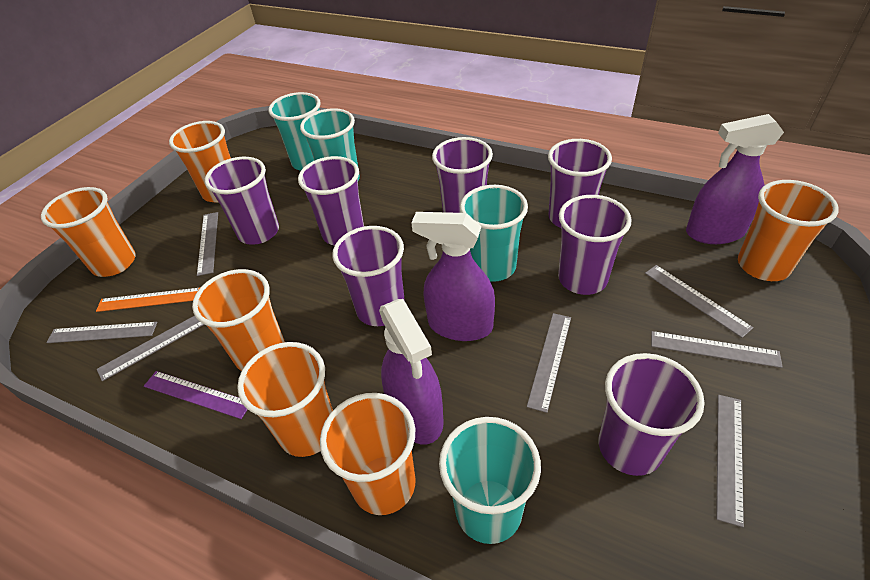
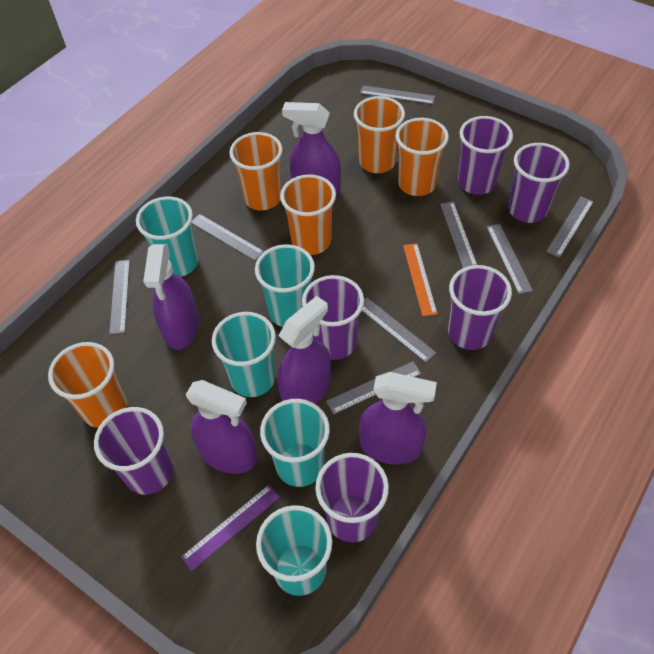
grey ruler: [46,322,157,343] [97,316,205,381] [197,212,218,276] [527,313,571,413] [645,265,753,338] [651,331,782,368] [716,395,744,527] = 7 -> [109,260,130,334] [191,214,264,261] [326,361,421,414] [360,85,435,104] [362,298,436,363] [440,202,477,268] [487,224,533,294] [546,196,594,258] = 8
orange cup: [41,187,136,277] [169,121,231,203] [192,269,285,371] [237,342,333,457] [320,393,415,515] [738,180,839,281] = 6 -> [48,342,127,428] [229,132,283,210] [280,174,336,255] [354,96,405,173] [396,118,449,196] = 5
purple cup: [205,157,279,244] [298,156,364,246] [332,226,405,326] [432,137,493,213] [548,139,612,228] [558,195,632,295] [598,353,705,476] = 7 -> [94,407,173,495] [302,275,364,360] [315,453,389,542] [448,265,512,350] [458,116,513,195] [508,143,570,223] = 6
purple spray bottle: [379,299,444,444] [411,212,495,341] [686,114,784,244] = 3 -> [143,244,199,350] [186,380,257,474] [278,296,331,404] [282,102,341,196] [359,372,437,465] = 5
turquoise cup: [269,92,321,171] [300,108,360,180] [439,417,541,544] [460,185,528,282] = 4 -> [136,196,198,277] [212,312,276,397] [255,244,315,327] [256,505,332,596] [260,399,330,487] = 5

